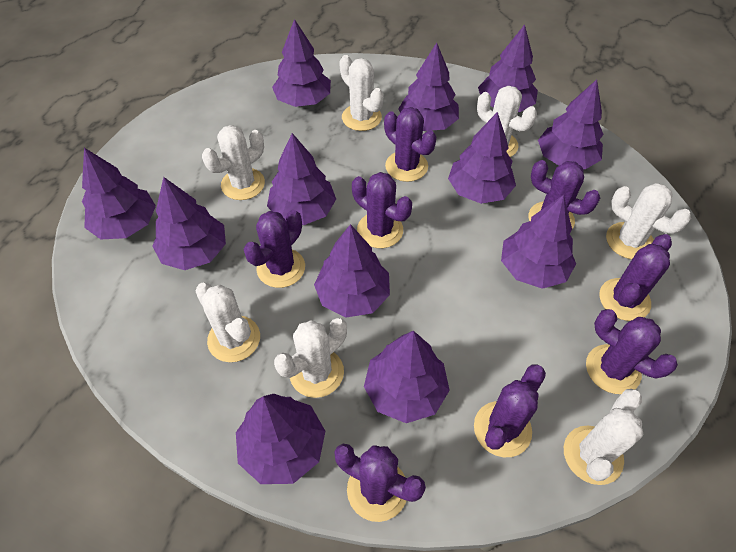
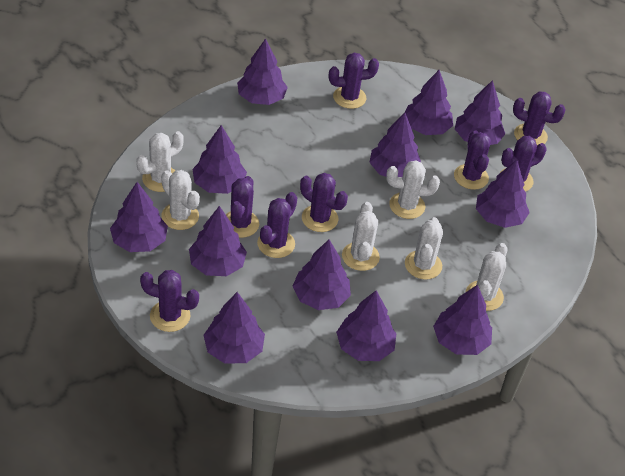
white cactus: [195,283,260,362] [202,125,265,200] [274,318,347,398] [339,55,384,131] [477,86,537,157] [564,389,643,485] [606,183,691,259] = 7 -> [136,131,184,192] [161,170,200,230] [342,202,380,271] [386,160,440,219] [405,217,443,280] [465,243,507,311] = 6

